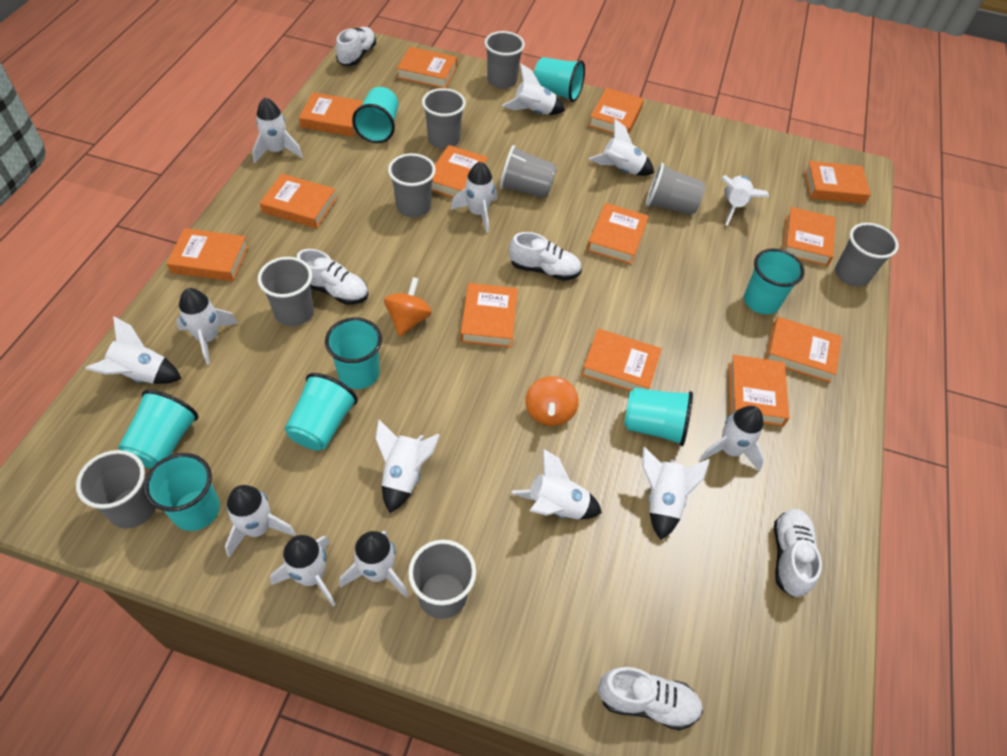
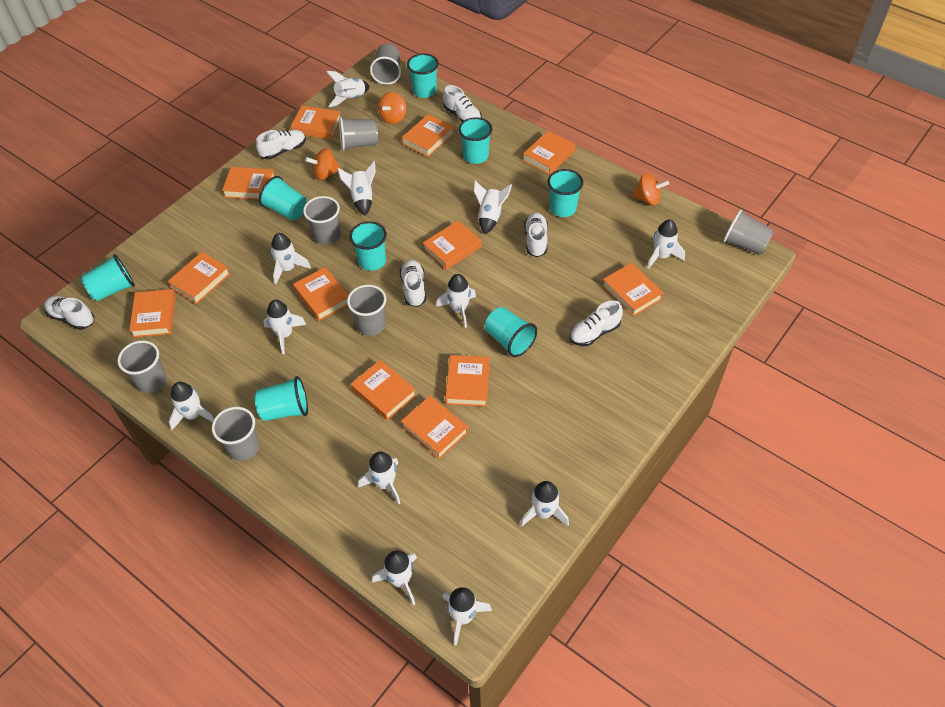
grey cup: [76,450,156,528] [258,257,314,326] [388,153,436,217] [408,540,476,619] [422,88,466,149] [484,31,525,89] [500,145,557,198] [646,163,705,215] [835,223,899,287] = 9 -> [117,340,167,393] [212,407,259,461] [303,196,341,245] [339,117,378,151] [347,285,386,336] [370,44,401,85] [723,209,774,255] = 7
orange book: [166,228,249,281] [260,174,337,228] [299,92,364,137] [397,47,457,88] [432,145,488,197] [460,283,518,348] [582,329,662,391] [587,203,649,264] [589,88,644,134] [729,355,789,426] [766,317,842,383] [783,207,836,266] [804,161,871,204] = 13 -> [129,289,176,338] [168,252,230,304] [222,167,275,200] [291,105,341,140] [293,267,349,321] [351,360,416,420] [401,396,468,459] [402,114,454,157] [423,220,482,270] [445,355,490,407] [523,130,575,175] [602,263,663,317] = 12
orange spinning top: [384,277,432,337] [525,376,579,426] = 2 -> [305,148,341,180] [378,92,406,124] [631,173,669,205] = 3
white rocket: [85,316,181,384] [176,288,238,365] [225,485,296,558] [252,97,303,163] [270,535,336,606] [339,531,408,597] [375,419,440,513] [451,162,497,233] [502,63,565,115] [511,449,602,520] [589,118,654,176] [642,447,710,540] [700,406,765,471] [721,175,769,226] = 14 -> [169,382,214,430] [263,300,306,354] [271,233,311,285] [326,71,369,107] [337,161,376,215] [359,452,400,504] [372,550,417,605] [437,274,476,328] [443,587,492,646] [474,180,512,234] [520,481,569,527] [647,220,685,269] = 12
white shoe: [296,249,368,305] [336,27,376,66] [509,232,582,280] [598,667,703,731] [774,509,822,597] = 5 -> [44,296,94,330] [256,130,306,159] [400,260,426,307] [443,85,482,122] [524,213,548,257] [569,300,623,346] = 6

